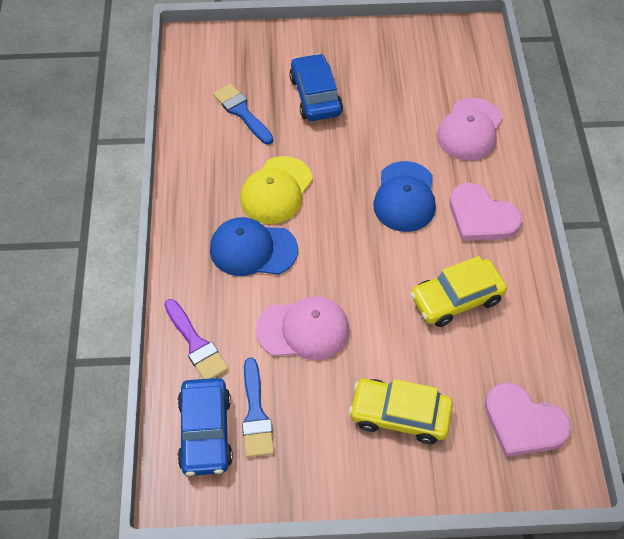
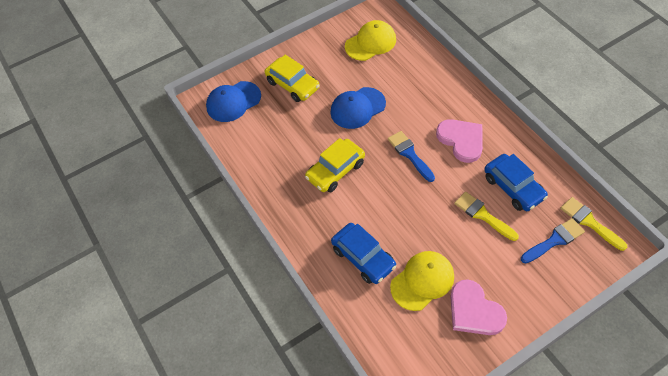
pink cap: [256,296,349,360] [437,98,503,161] = 2 -> none = 0
purple brush: [164,299,228,379] = 1 -> none = 0
yellow brush: none = 0 -> [454,192,519,241] [560,197,627,251] = 2
yellow cap: [240,156,313,224] = 1 -> [345,20,396,61] [390,251,454,311] = 2

